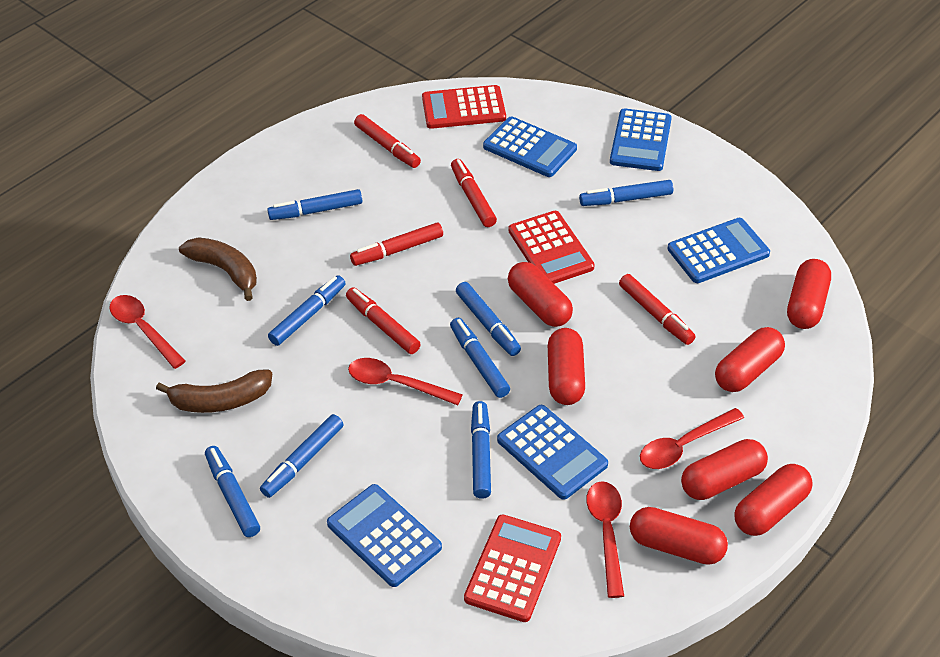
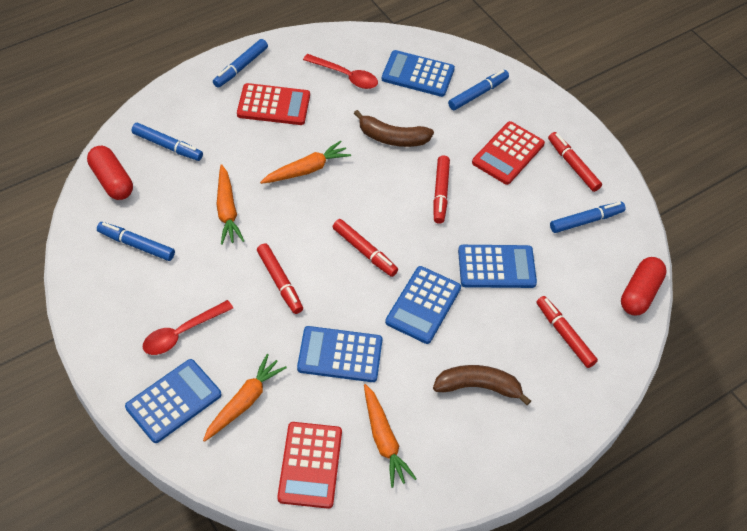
blue marker: [205,446,260,537] [260,414,344,498] [267,189,362,220] [268,275,345,346] [450,318,510,398] [456,282,521,356] [471,401,491,499] [579,180,673,206] = 8 -> [97,222,175,261] [132,123,203,161] [213,39,268,88] [448,70,509,110] [550,202,626,233] = 5
orange carrot: none = 0 -> [203,354,287,442] [216,164,244,245] [260,141,351,184] [364,384,417,488] = 4
red capsule: [508,262,573,327] [548,328,585,405] [630,507,728,565] [681,439,768,500] [715,327,785,392] [734,464,813,536] [787,259,831,329] = 7 -> [87,146,133,200] [621,257,667,315] = 2
red spoon: [109,295,186,369] [348,358,463,406] [586,481,624,598] [640,408,744,469] = 4 -> [143,300,233,355] [303,54,378,89] = 2

